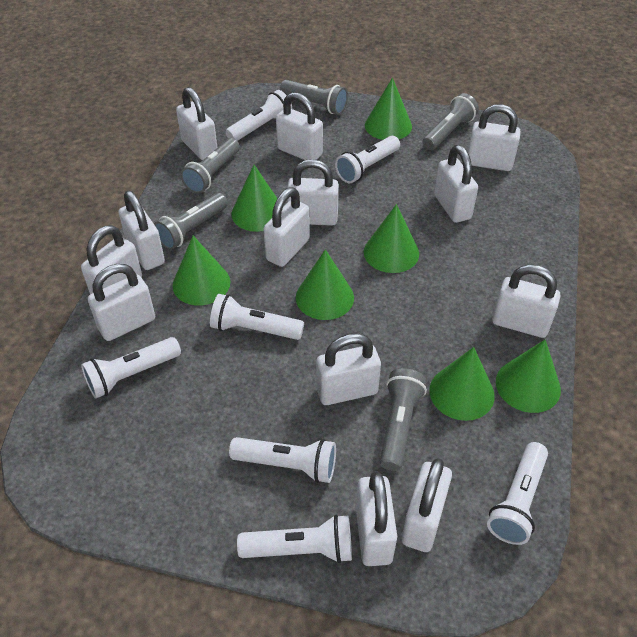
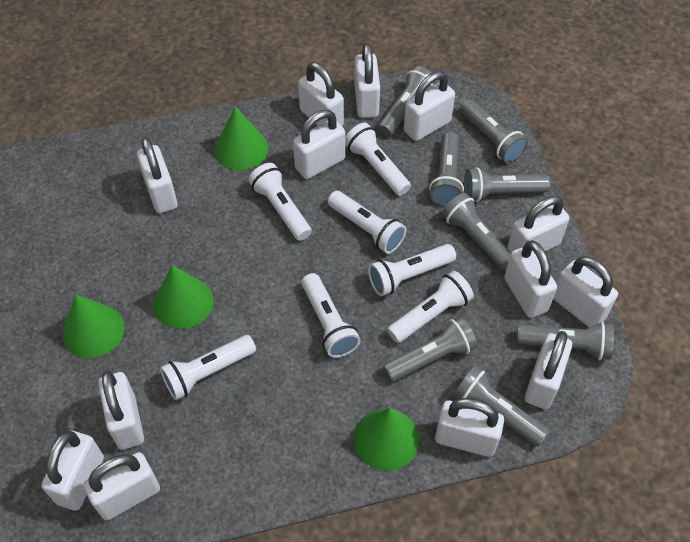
green cone: [173,236,230,305] [231,165,277,232] [296,249,354,320] [364,204,419,273] [365,78,412,140] [429,347,495,421] [496,339,561,413] = 7 -> [63,294,125,358] [153,265,214,329] [215,106,268,170] [354,408,419,471] = 4
grey flashlight: [154,193,228,250] [180,138,240,194] [280,80,348,115] [380,368,427,471] [423,93,479,150] = 5 -> [378,66,437,136] [383,316,477,382] [429,132,464,206] [442,193,511,271] [453,366,549,446] [460,99,528,163] [464,167,550,202] [517,322,614,360] = 8

